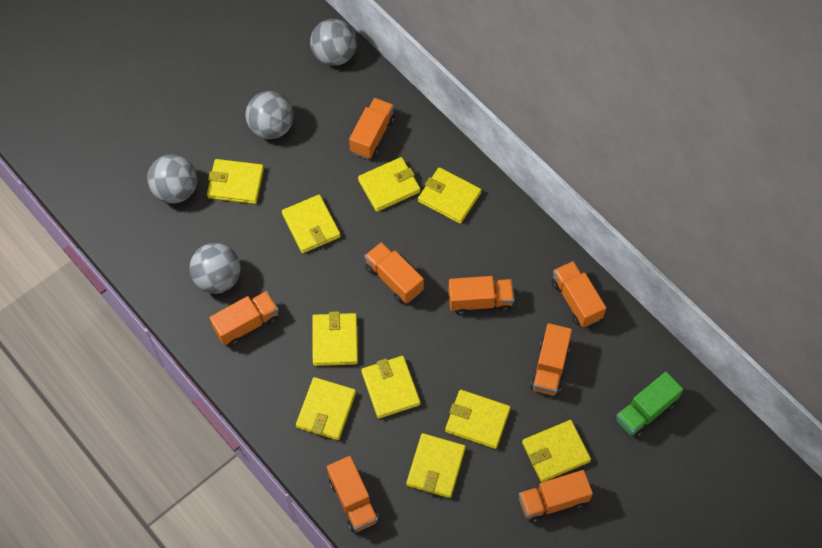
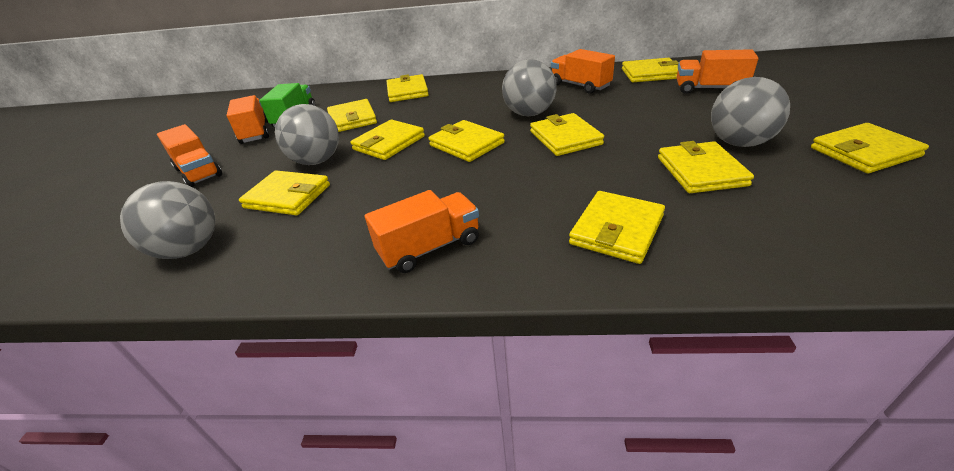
orange truck: [210,291,279,346] [327,456,379,532] [349,98,395,159] [364,242,424,304] [448,276,514,315] [519,470,593,523] [530,323,572,396] [551,261,606,327] = 8 -> [157,124,222,187] [227,95,269,144] [365,190,479,273] [551,49,615,94] [677,49,759,94] = 5

